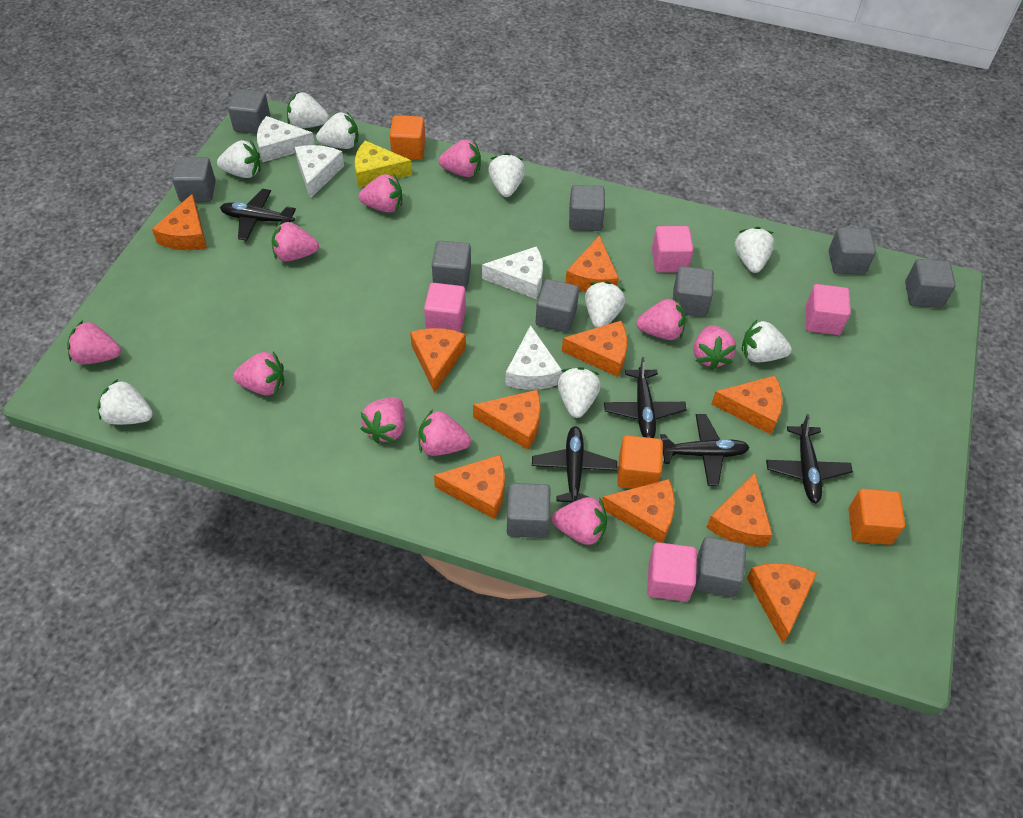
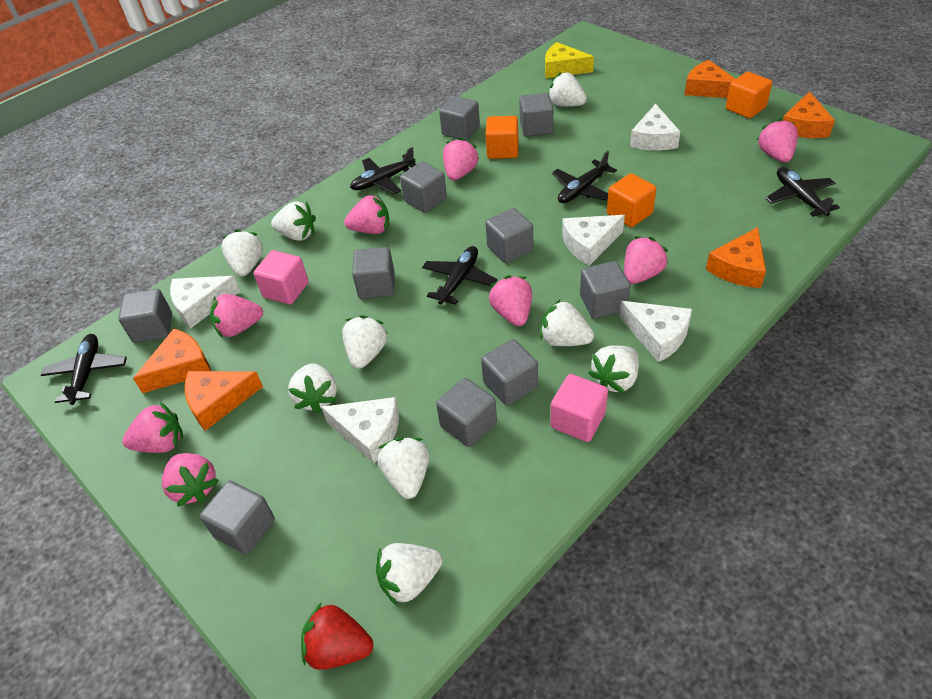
orange cheese: [152,194,207,250] [410,328,466,393] [434,455,505,519] [473,390,540,450] [562,321,627,377] [565,235,619,292] [602,479,675,543] [707,473,772,547] [712,375,782,435] [747,563,817,644] = 10 -> [133,329,211,393] [184,371,263,431] [684,60,735,98] [706,227,766,288] [782,91,835,138] = 5
pink cube: [424,283,466,332] [647,542,697,602] [652,226,694,273] [805,284,851,335] = 4 -> [253,250,309,304] [550,374,608,442] = 2
pink strawberry: [67,320,121,364] [233,352,284,395] [271,221,319,261] [359,174,402,212] [361,397,405,444] [418,409,471,456] [439,140,481,177] [552,497,607,545] [636,298,686,340] [694,325,736,370] = 10 -> [122,402,183,453] [162,453,219,507] [210,294,263,337] [344,194,390,234] [443,138,479,181] [489,275,532,326] [624,237,668,284] [757,118,798,163] = 8
red strawberry: none = 0 -> [301,602,373,670] = 1
white cheese: [257,116,315,162] [295,145,344,198] [482,246,543,299] [505,325,562,390] = 4 -> [170,276,240,329] [321,397,399,464] [562,215,625,266] [619,301,692,362] [630,104,681,150] = 5

